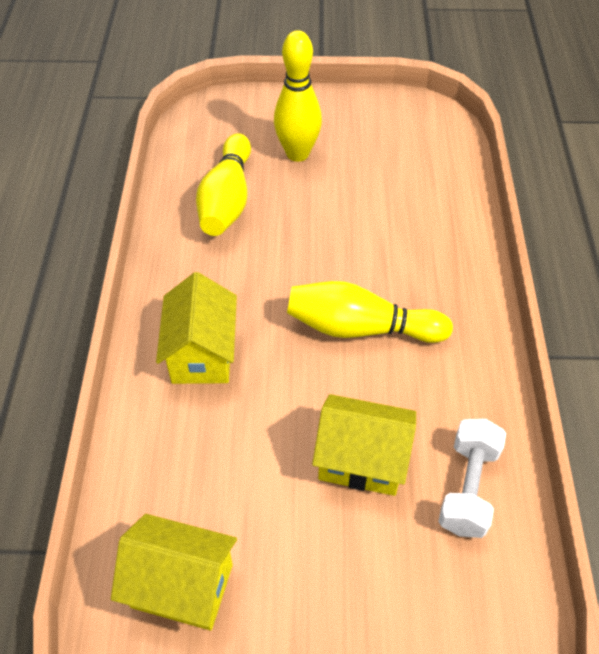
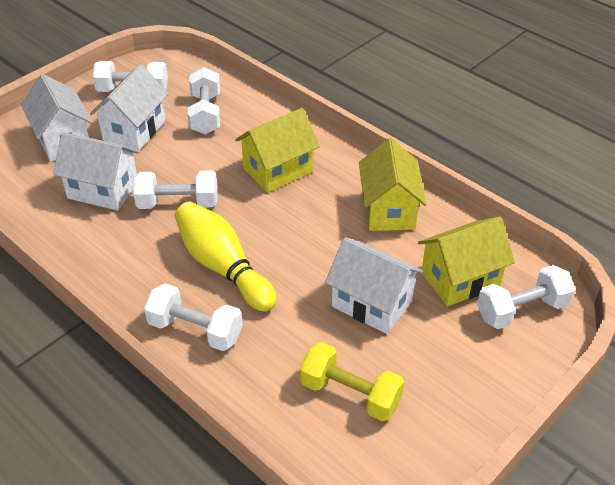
white dumbbell: [438,419,506,538] = 1 -> [93,61,168,92] [133,170,217,209] [144,283,243,351] [188,67,220,134] [477,265,575,329] = 5
white house: none = 0 -> [21,74,92,162] [53,132,139,211] [90,64,168,151] [325,237,423,334] = 4
yellow bowling pin: [196,133,251,236] [274,30,322,162] [287,281,453,343] = 3 -> [175,202,277,312] = 1
yellow dumbbell: none = 0 -> [300,342,405,421] = 1

